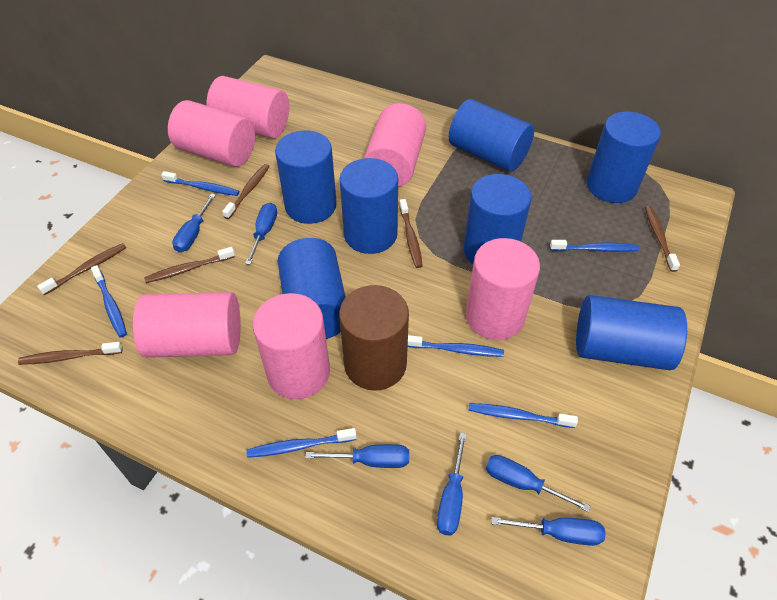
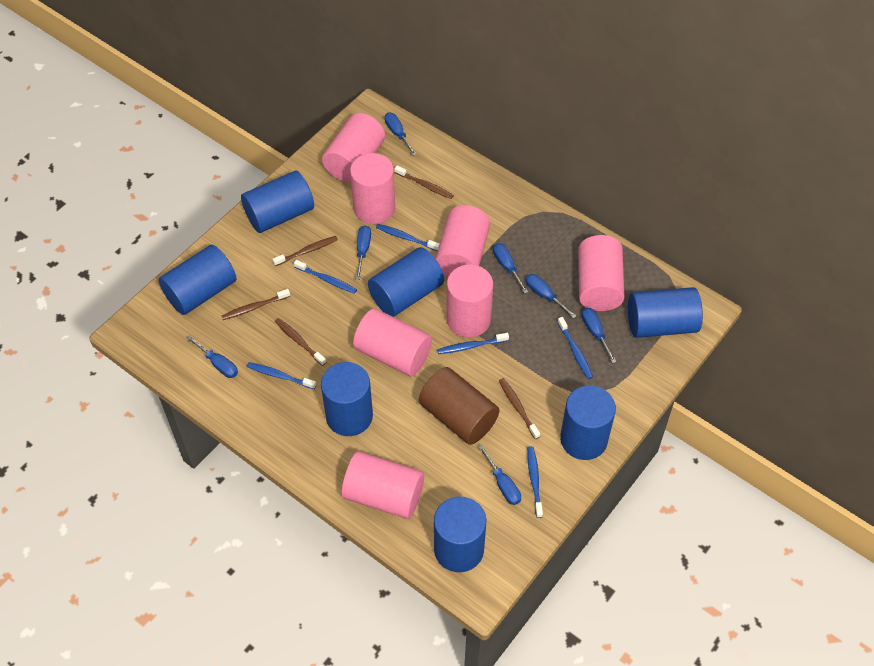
blue screwdriver: [172,194,216,253] [245,202,277,265] [305,444,409,468] [437,432,467,536] [486,455,591,512] [491,517,605,546] = 6 -> [186,335,238,378] [356,226,371,280] [385,113,417,156] [478,445,521,505] [493,243,528,294] [526,274,576,319] [582,308,616,363] = 7
brown toothbrush: [18,342,122,365] [37,243,126,295] [144,247,235,283] [222,164,270,219] [399,199,423,268] [645,206,680,272] = 6 -> [222,289,290,320] [273,236,338,266] [275,318,326,366] [395,165,454,199] [499,378,540,439] = 5
pink cylinder: [133,292,241,358] [168,100,255,167] [206,76,289,138] [253,293,330,399] [364,103,426,187] [466,238,540,340] = 6 -> [322,113,385,183] [342,451,424,519] [350,153,395,224] [353,308,432,377] [435,205,490,277] [446,265,493,338] [578,235,625,311] = 7

